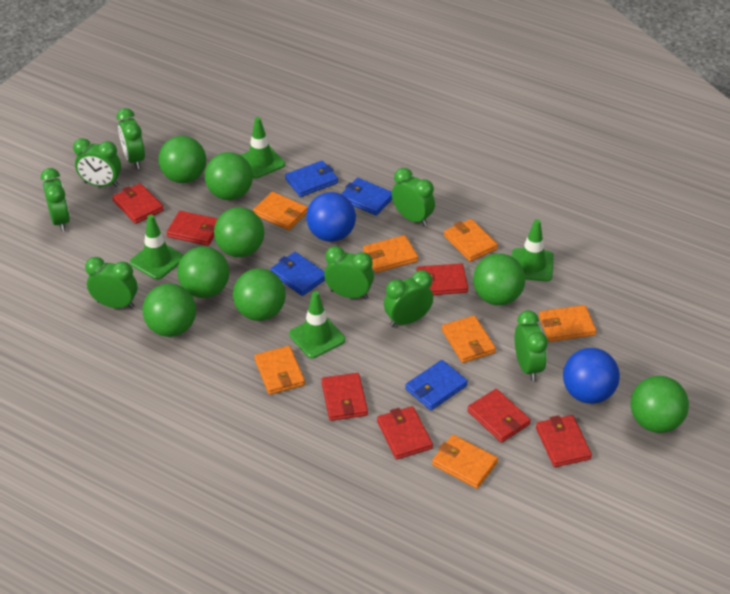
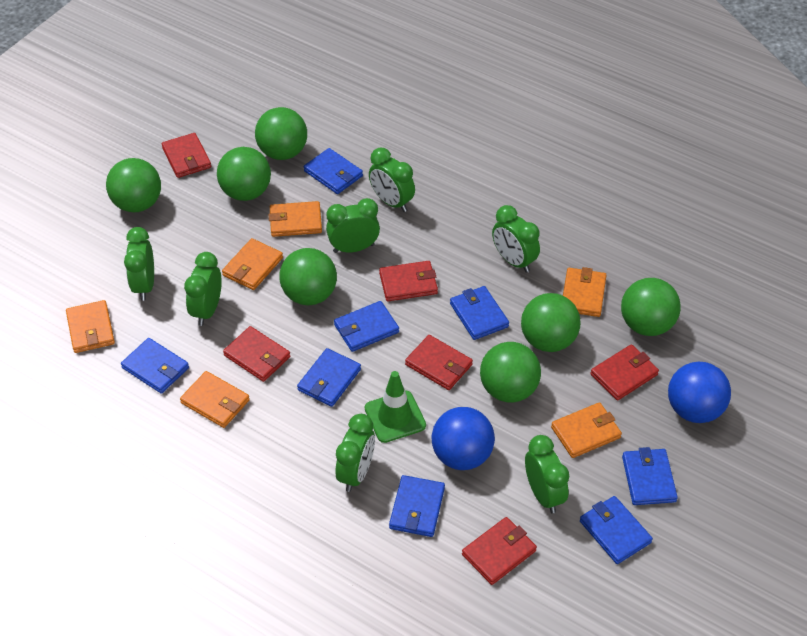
blue wallet: [270,252,325,296] [285,161,338,197] [341,178,392,216] [405,360,468,410] = 4 -> [121,338,189,394] [297,348,361,407] [304,148,363,194] [334,301,399,352] [389,475,445,537] [450,286,509,340] [580,496,653,564] [622,447,678,505] = 8
green ball: [143,283,196,337] [158,136,206,183] [177,246,229,298] [205,152,253,200] [214,207,264,257] [233,268,285,321] [473,253,525,305] [630,376,689,433] = 8 -> [106,158,161,212] [217,147,271,201] [255,107,307,160] [279,248,337,305] [480,342,541,403] [521,293,580,352] [621,278,681,336] = 7
green clock: [41,168,70,232] [73,138,121,187] [85,257,137,309] [117,108,145,169] [324,246,374,300] [384,270,433,327] [392,168,435,226] [515,310,548,381] = 8 -> [124,227,154,301] [184,252,222,326] [326,198,380,253] [336,414,375,492] [369,148,415,212] [492,205,540,273] [525,435,569,513] = 7
green traffic cone: [130,215,183,280] [241,117,285,178] [289,291,345,358] [512,219,554,281] = 4 -> [365,371,426,443] = 1
orange wallet: [253,191,308,230] [254,346,305,395] [363,235,418,273] [432,435,498,489] [442,315,496,363] [444,219,498,262] [539,305,596,342] = 7 -> [66,300,115,353] [180,371,250,428] [222,238,283,290] [269,201,322,237] [551,402,622,458] [563,267,606,317] = 6
red wallet: [112,183,164,224] [166,211,217,246] [321,373,368,421] [377,406,433,459] [416,263,468,295] [467,389,531,443] [536,415,592,467] = 7 -> [162,133,211,178] [223,326,290,382] [379,261,438,301] [405,335,473,390] [462,517,537,585] [590,344,659,401] = 6

